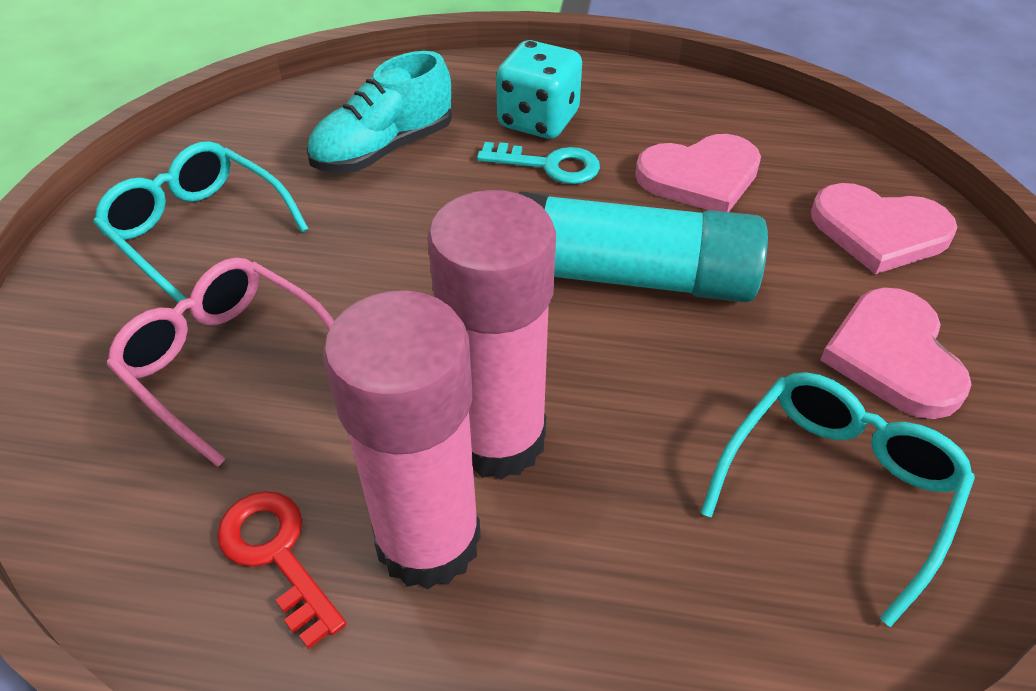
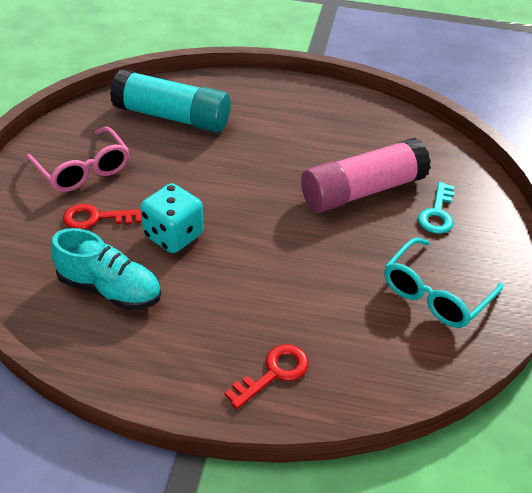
pink glue stick: [323,290,481,590] [427,190,556,480] = 2 -> [301,138,431,213] = 1
pink heart: [635,134,761,212] [811,183,958,274] [820,288,972,419] = 3 -> none = 0
red key: [217,491,346,649] = 1 -> [63,204,141,229] [225,344,309,409] = 2
turquoise glasses: [93,141,309,303] [700,372,975,627] = 2 -> [384,237,503,328] = 1

